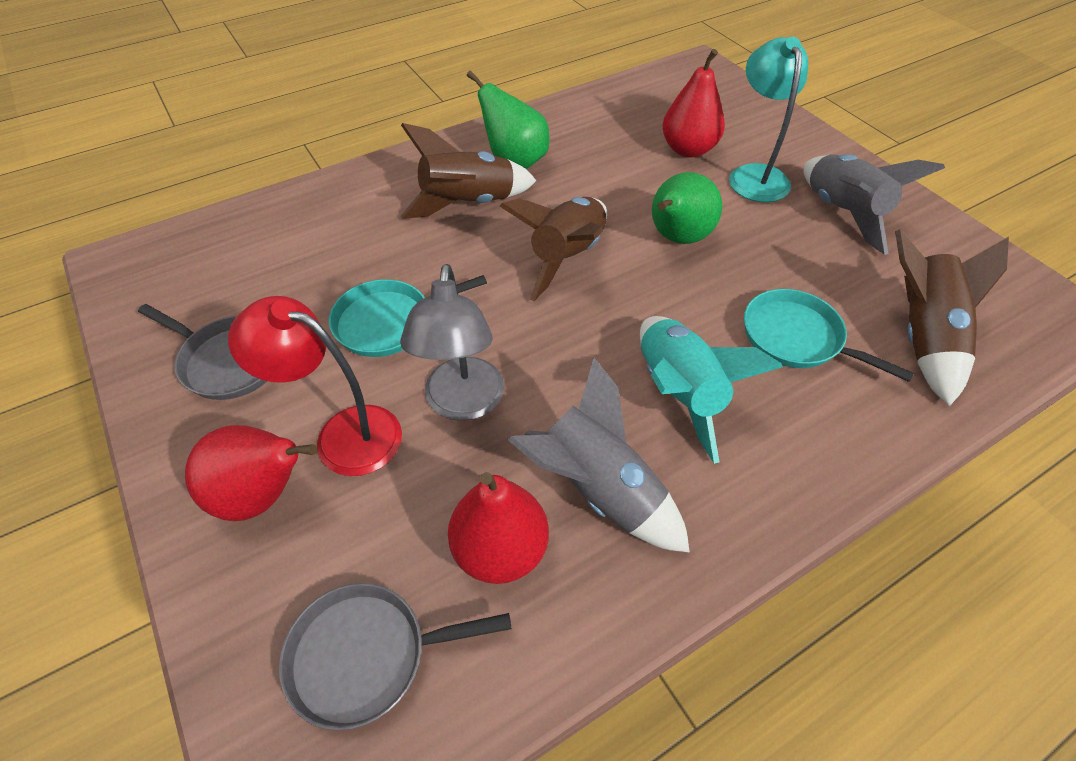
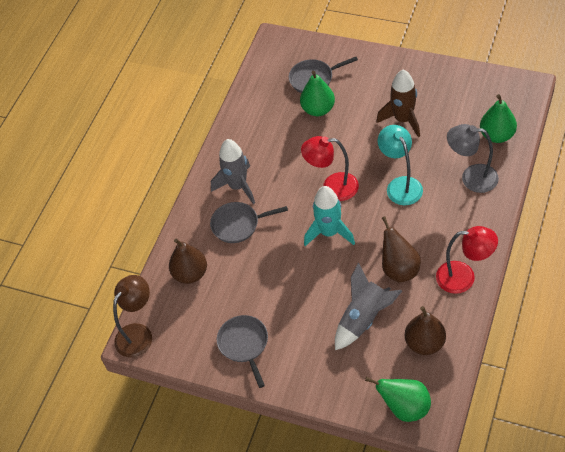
brown lamp: none = 0 -> [113,275,152,358] = 1
brown pear: none = 0 -> [169,238,207,284] [382,216,421,282] [405,306,446,355] = 3
brown rocket: [401,123,536,219] [500,197,607,301] [895,229,1009,406] = 3 -> [376,70,420,137] = 1
green pear: [467,71,549,169] [652,172,722,244] = 2 -> [300,71,335,116] [365,377,431,422] [480,94,517,143] = 3
grey pan: [138,304,267,400] [279,583,512,730] = 2 -> [210,202,288,243] [217,315,268,388] [289,57,358,93] = 3
red lamp: [228,296,402,476] = 1 -> [301,136,359,201] [436,226,498,294] = 2
red pear: [185,425,317,521] [448,472,549,584] [662,49,725,158] = 3 -> none = 0
turquoise pan: [329,275,487,357] [744,289,914,382] = 2 -> none = 0

